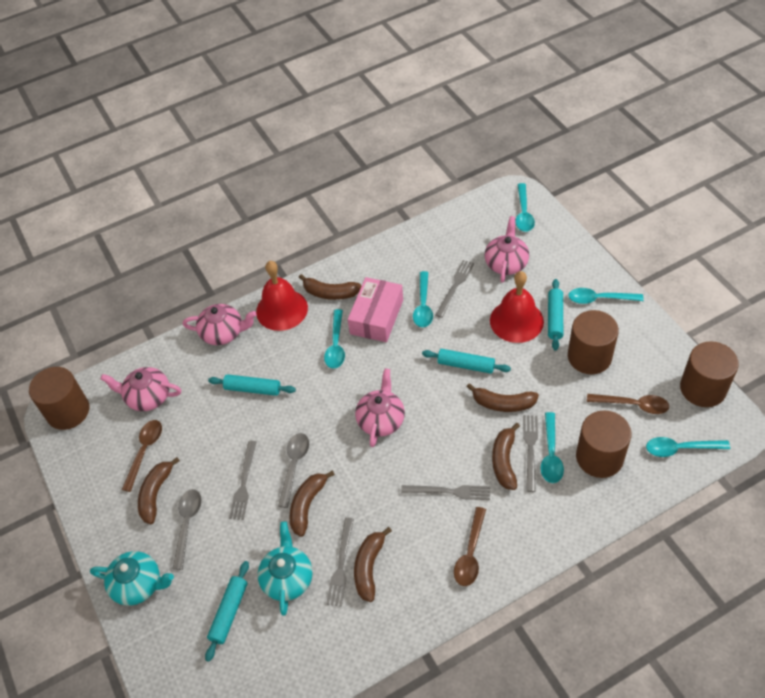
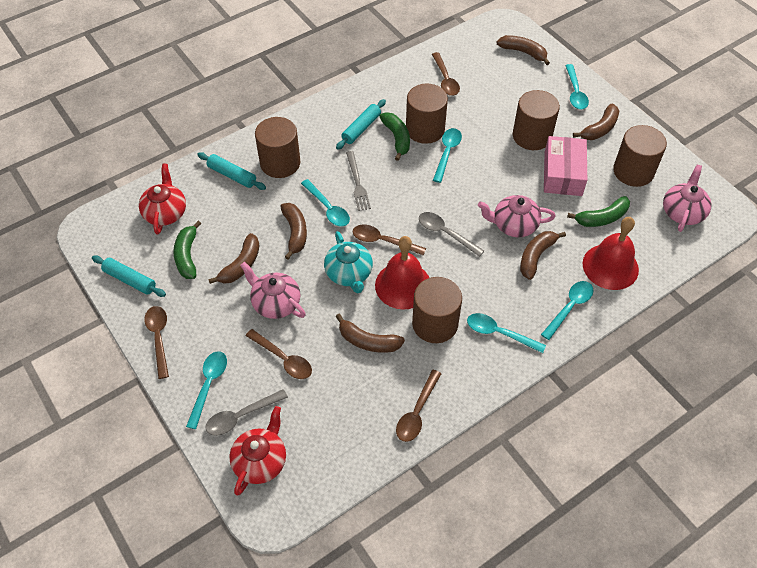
brown cylinder: [29,367,89,430] [568,310,619,374] [576,411,631,478] [680,341,739,407] = 4 -> [255,117,301,178] [406,83,448,144] [412,277,462,343] [513,90,560,150] [613,125,667,187] = 5
brown spoon: [122,420,162,492] [454,507,486,586] [587,394,669,414] = 3 -> [144,306,169,379] [246,329,312,379] [353,225,426,255] [396,370,441,442] [432,52,460,96] = 5
green banana: none = 0 -> [173,221,201,279] [379,112,410,161] [567,196,630,227] = 3
grey fork: [229,441,257,520] [326,518,354,607] [401,485,490,500] [436,260,474,318] [523,415,538,492] = 5 -> [346,151,371,211] = 1
pink teapot: [100,367,181,411] [182,304,256,345] [355,368,405,447] [485,216,529,283] = 4 -> [240,262,306,319] [478,195,556,237] [663,165,711,232] = 3
red teapot: none = 0 -> [139,164,186,235] [229,406,286,495] = 2
turquoise rolling pin: [205,561,249,662] [208,374,296,396] [422,349,511,374] [548,279,563,351] = 4 -> [92,255,166,297] [197,152,266,190] [336,99,386,150] = 3
turquoise teapot: [90,551,174,606] [258,521,313,616] = 2 -> [324,231,373,293] = 1

